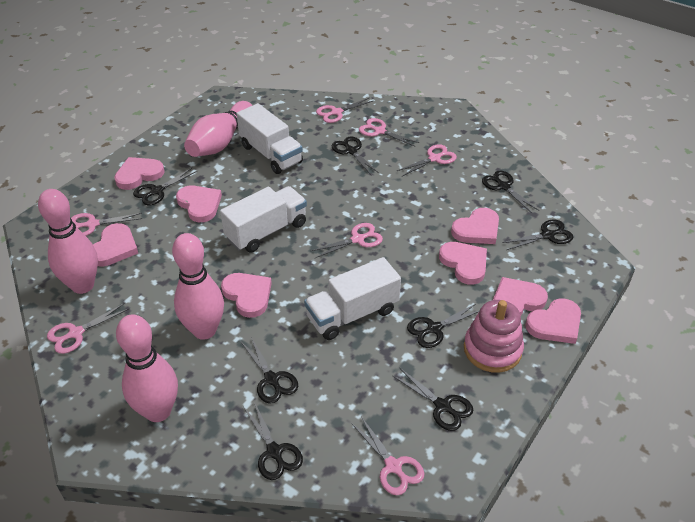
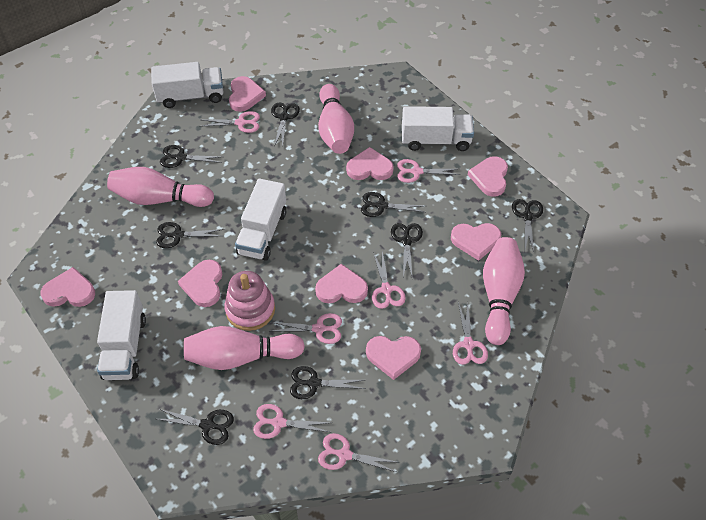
white truck: [220,186,307,252] [236,103,303,174] [304,257,401,340] = 3 -> [97,290,146,380] [151,62,223,108] [235,178,286,261] [402,106,474,151] = 4

